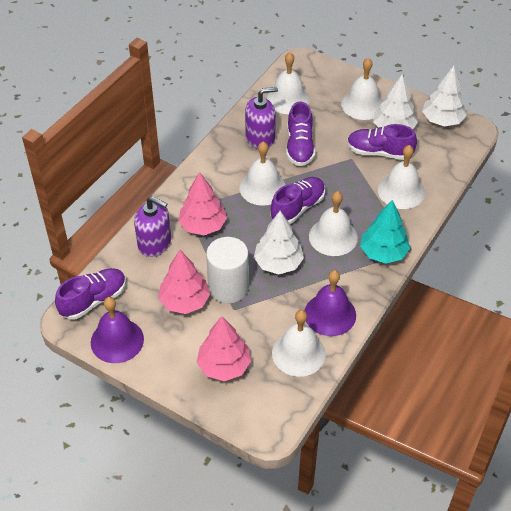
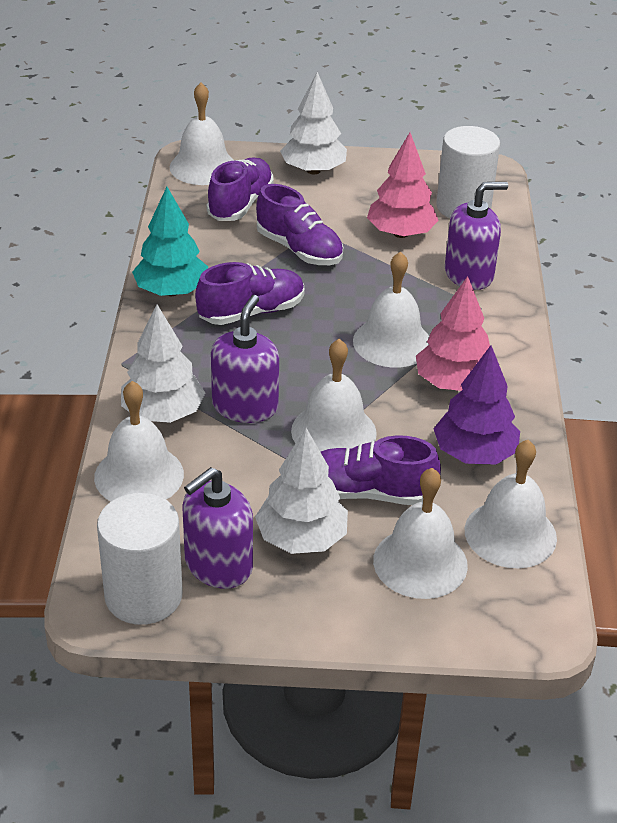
pink tree: [158,250,210,314] [178,172,227,235] [197,316,251,381] = 3 -> [367,133,439,238] [416,276,490,391] = 2
purple bell: [91,297,144,363] [305,270,356,336] = 2 -> none = 0
purple soap dispenser: [134,196,171,257] [245,87,278,149] = 2 -> [183,467,253,589] [211,295,279,423] [445,182,508,290] = 3
purple tree: none = 0 -> [434,345,520,465] = 1
white cylinder: [206,237,249,303] = 1 -> [97,493,183,625] [436,126,500,218] = 2

